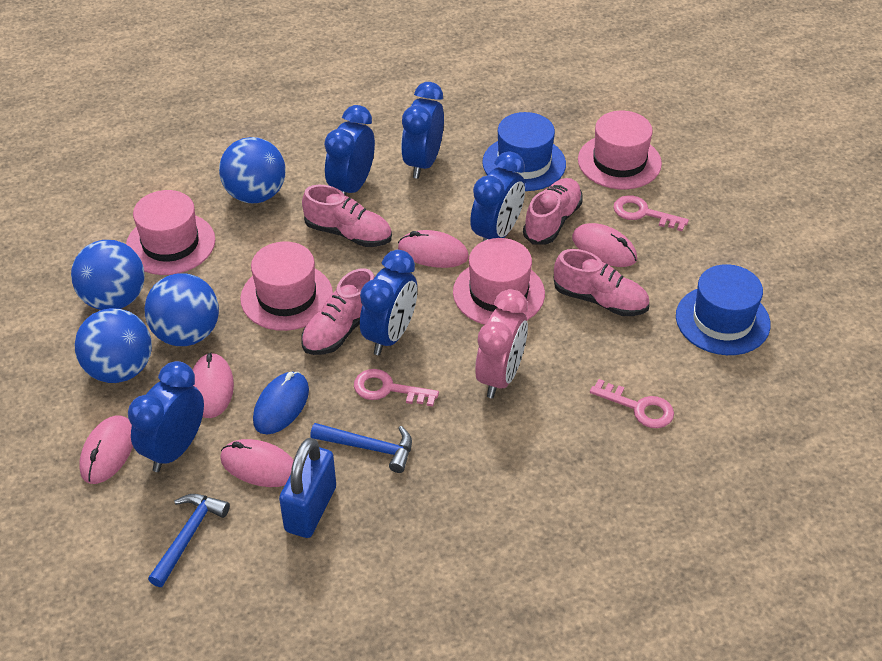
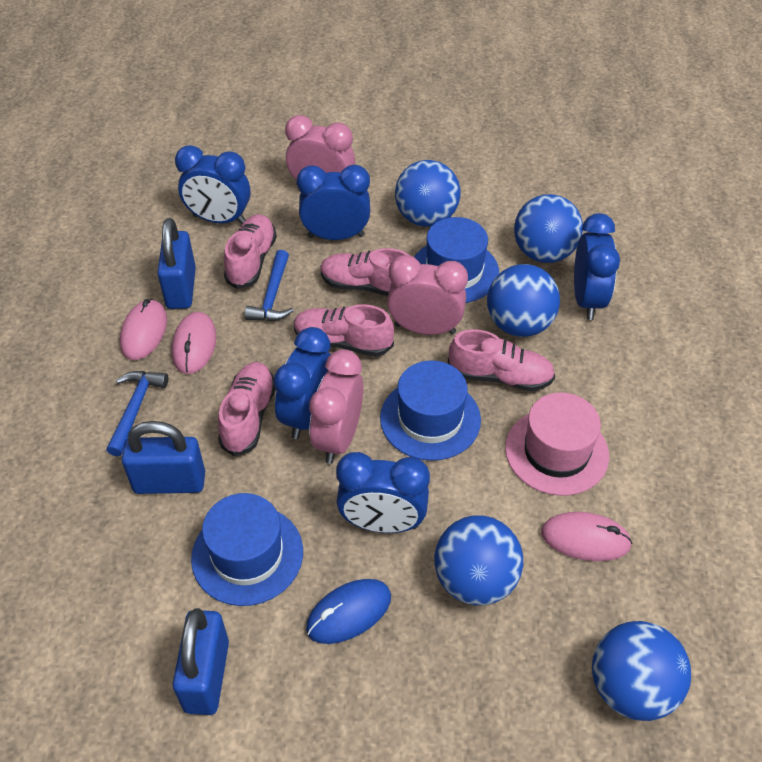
blue ball: [71,240,145,310] [75,308,152,383] [144,273,219,346] [219,137,286,203] = 4 -> [395,160,461,227] [434,515,523,606] [487,264,560,337] [514,194,583,263] [592,621,691,721] = 5
blue hat: [482,112,566,191] [676,264,771,355] = 2 -> [191,493,303,606] [380,360,481,461] [414,217,499,303] = 3
blue padlock: [279,438,336,538] = 1 -> [122,421,205,494] [157,218,196,309] [173,608,229,715] = 3
pink clock: [475,289,528,398] = 1 -> [285,115,355,184] [309,349,363,464] [387,255,468,335] = 3
pink hat: [126,190,215,275] [240,242,333,331] [453,238,545,325] [578,111,662,189] = 4 -> [505,392,609,496] = 1
pink key: [354,369,439,407] [590,379,674,428] [613,195,689,231] = 3 -> none = 0
pink mouse: [79,416,133,484] [193,353,234,418] [220,439,294,487] [398,230,469,268] [572,223,637,267] = 5 -> [120,299,167,360] [172,312,216,374] [541,512,633,561] = 3
pink shoe: [301,268,375,355] [302,185,392,247] [523,178,583,244] [553,249,649,316] = 4 -> [218,362,275,456] [224,214,277,289] [294,304,394,357] [320,248,410,296] [448,329,555,391] = 5

